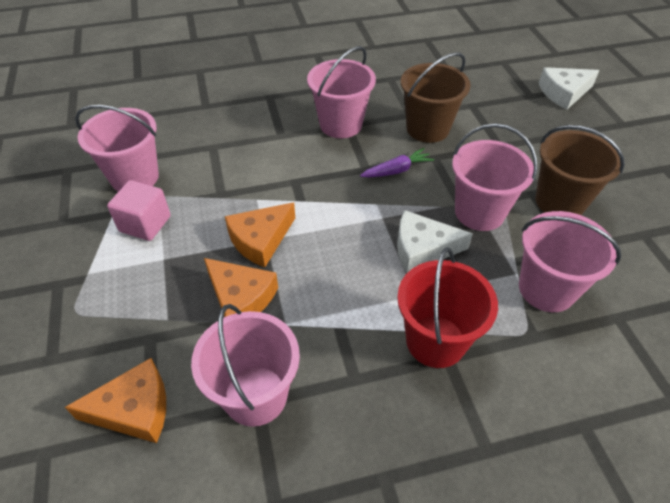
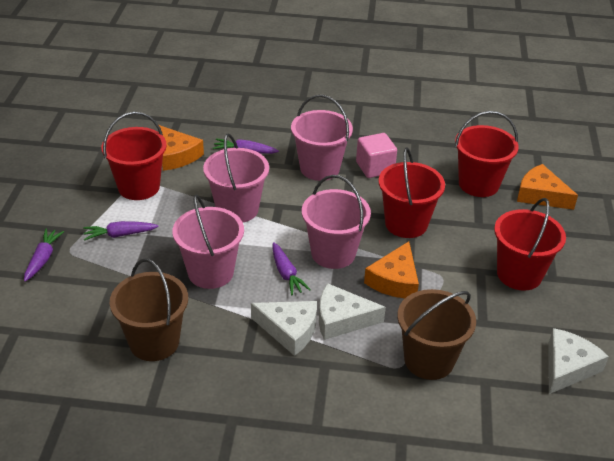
pink bucket: [75,105,159,192] [191,304,300,427] [307,46,376,138] [452,123,538,231] [519,211,621,312] = 5 -> [172,195,244,289] [203,134,269,222] [291,95,353,181] [302,175,371,269] = 4
purple carrot: [360,148,434,177] = 1 -> [24,229,64,282] [83,221,159,241] [213,138,279,154] [272,242,311,295] = 4
red bucket: [397,247,498,368] = 1 -> [101,112,167,200] [378,147,445,238] [455,111,519,197] [494,198,566,291] = 4
white cheese: [397,210,473,273] [539,67,599,110] = 2 -> [251,301,317,356] [319,283,386,340] [549,328,609,394] = 3

